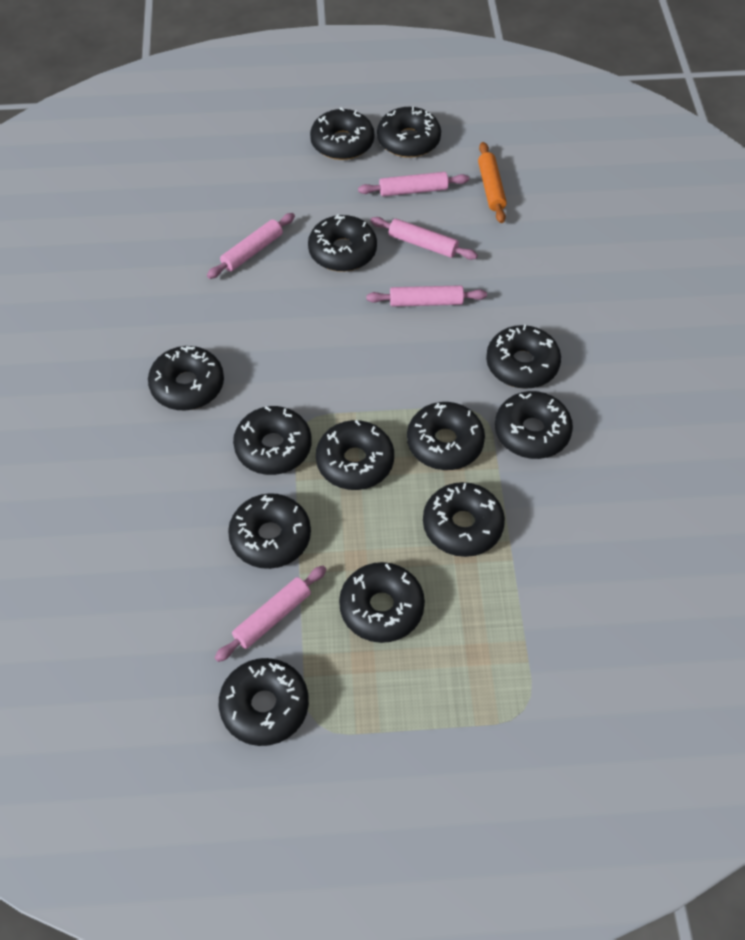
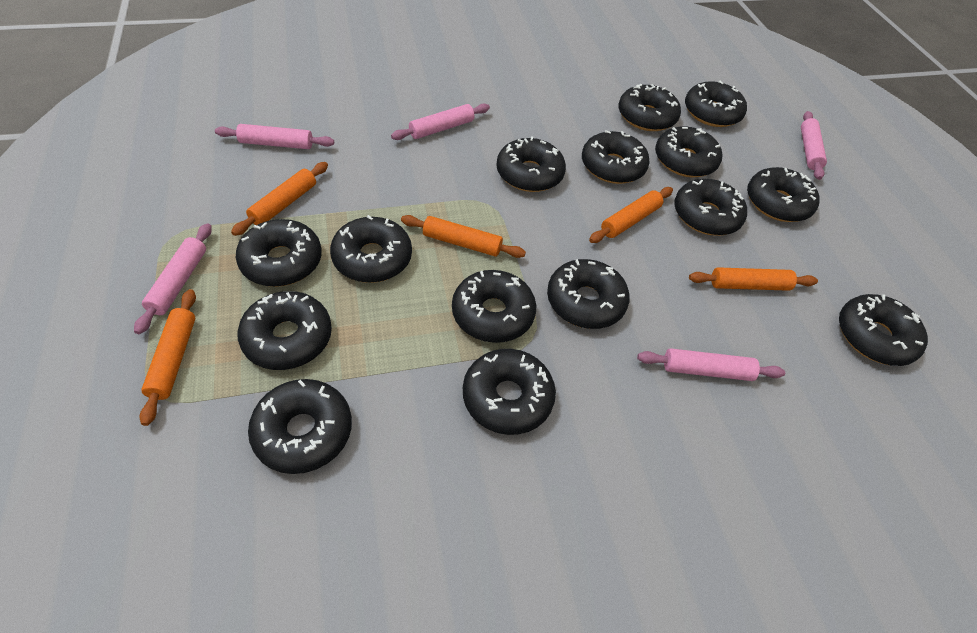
black donut: [148,346,224,410] [219,658,309,746] [228,493,311,569] [233,406,312,475] [308,215,377,272] [310,107,374,160] [316,420,394,490] [339,562,425,643] [377,107,441,158] [407,402,485,470] [423,482,505,557] [486,325,561,389] [495,391,573,459] = 13 -> [236,219,322,287] [237,291,332,370] [248,379,352,474] [330,215,412,283] [452,270,536,343] [463,349,556,435] [496,136,566,192] [547,259,630,329] [582,130,650,184] [618,84,681,131] [655,126,722,177] [674,179,747,236] [685,81,747,127] [747,167,820,222] [839,294,928,366] = 15
orange rolling pin: [478,142,507,223] = 1 -> [140,289,196,426] [231,162,328,236] [401,215,526,258] [589,187,673,243] [689,267,818,291] = 5

